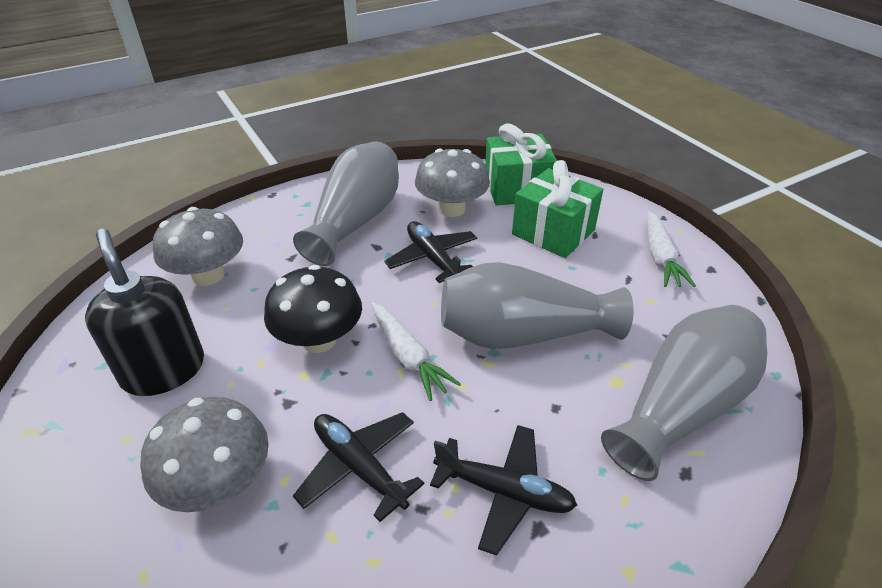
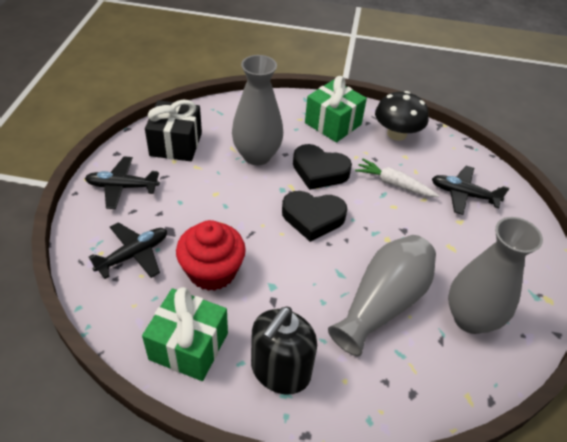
black gift: none = 0 -> [145,99,202,161] = 1
black heart: none = 0 -> [282,191,347,242] [293,144,352,190] = 2
grey mushroom: [140,397,269,512] [153,207,243,286] [415,149,490,217] = 3 -> none = 0
red cupcake: none = 0 -> [176,220,246,291] = 1
white carrot: [371,302,461,401] [647,211,696,287] = 2 -> [355,159,439,197] = 1

